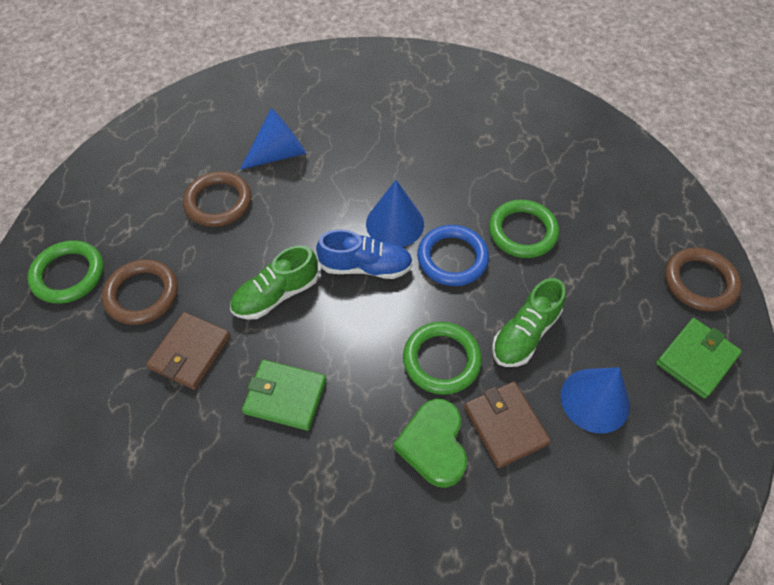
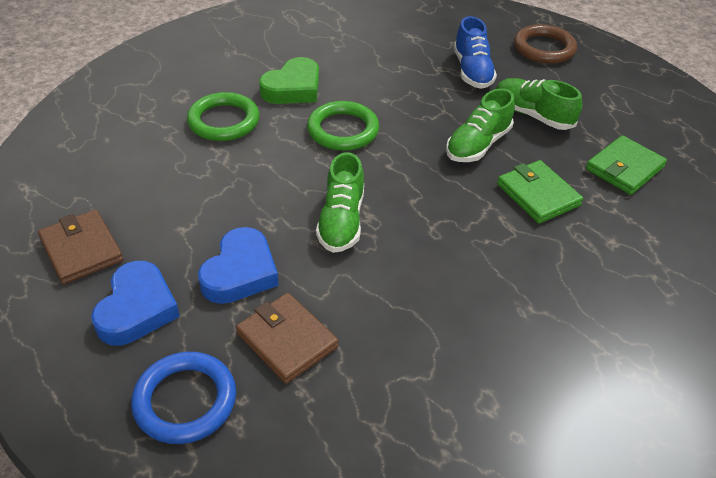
blue cone: [240,108,306,170] [366,180,424,247] [561,367,630,434] = 3 -> none = 0
blue heart: none = 0 -> [91,261,180,345] [198,227,279,304] = 2
brown ring: [102,259,178,325] [183,171,251,227] [665,248,741,312] = 3 -> [514,24,577,64] = 1
green ring: [27,240,104,304] [403,322,482,395] [489,200,559,258] = 3 -> [187,92,260,141] [307,101,379,151] = 2
green shoe: [230,245,319,320] [492,278,566,367] = 2 -> [316,152,364,253] [446,88,515,162] [496,78,582,130] = 3

